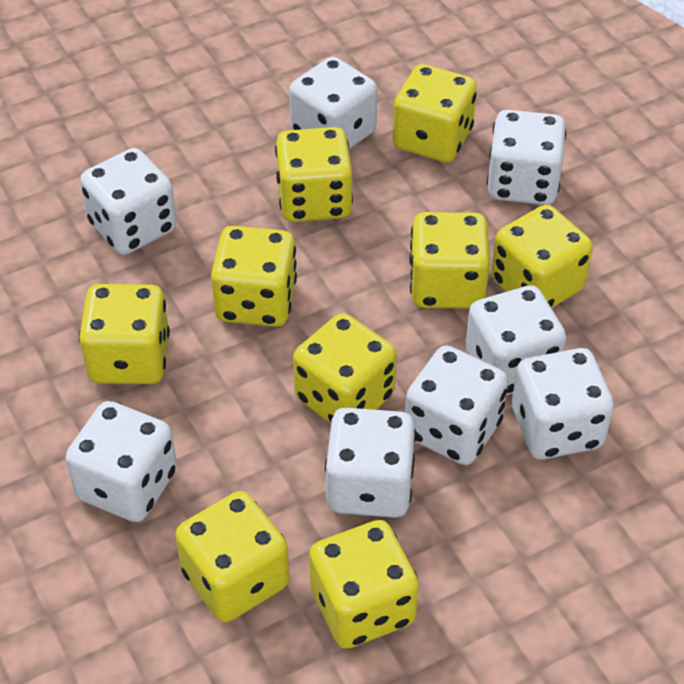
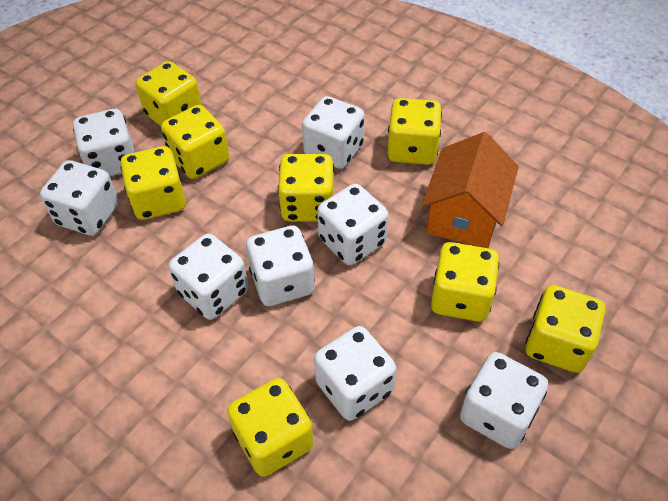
orange house: none = 0 -> [422,132,519,248] = 1
yellow dice: [79,284,170,384] [175,491,289,622] [211,226,297,327] [275,127,353,222] [293,313,396,424] [309,520,419,649] [393,64,477,162] [409,212,490,309] [491,205,593,308] = 9 -> [120,146,186,220] [136,61,202,126] [161,105,229,179] [227,378,314,477] [278,154,334,222] [387,98,442,165] [431,242,499,322] [525,285,605,373] = 8

